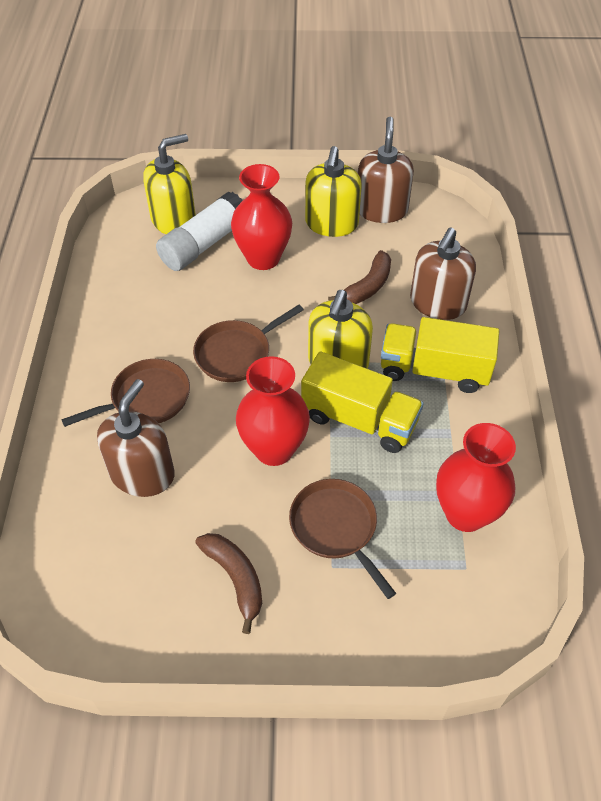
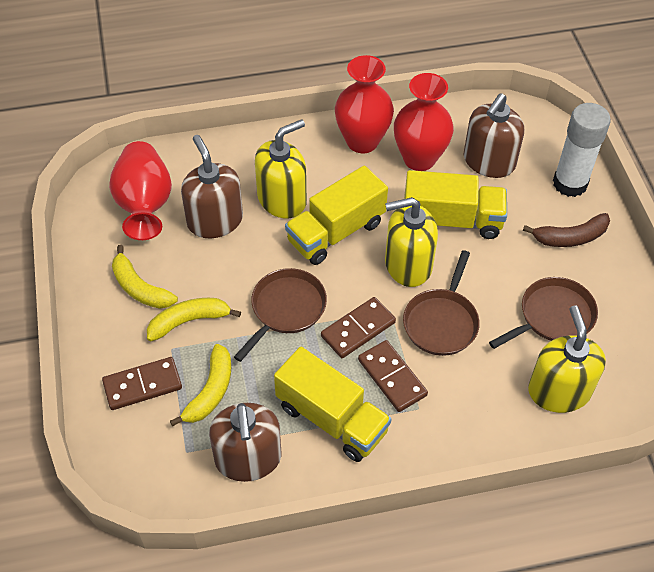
brown banana: [195,533,262,634] [328,250,391,304] = 2 -> [523,213,610,247] = 1
brown domino: none = 0 -> [102,357,182,410] [321,297,396,358] [358,340,428,412] = 3
yellow banana: none = 0 -> [112,245,178,309] [147,298,241,341] [170,344,231,426] = 3
yellow truck: [301,351,424,453] [381,317,499,393] = 2 -> [274,347,391,462] [285,166,388,265] [404,170,507,239] = 3

